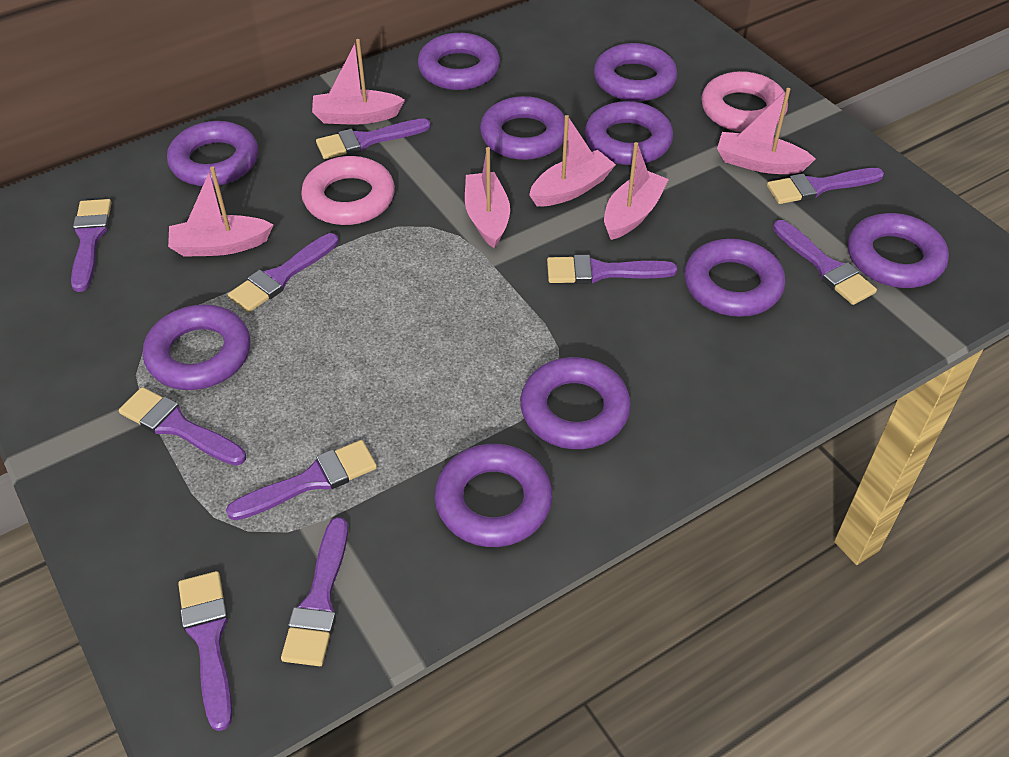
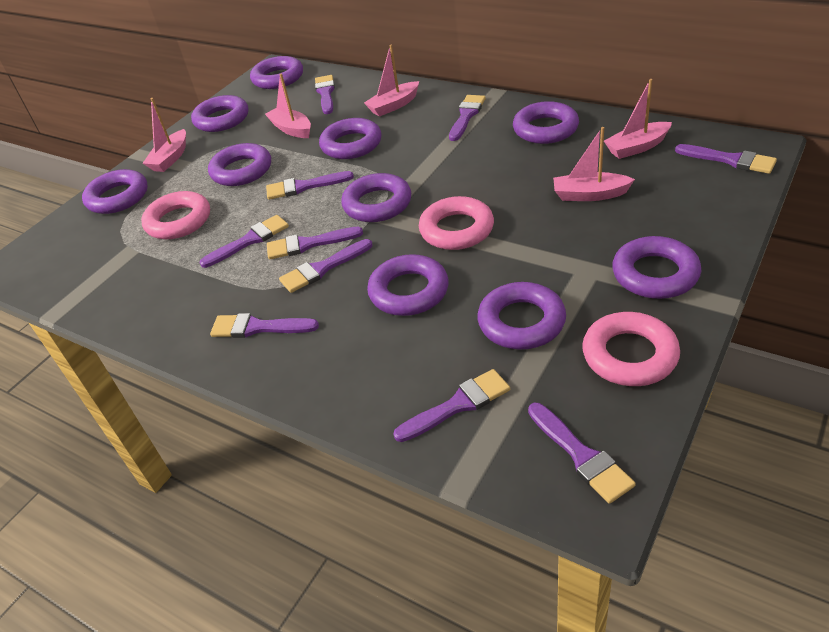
pink boat: [168,166,273,257] [312,39,405,125] [465,147,510,248] [529,115,616,206] [604,142,669,240] [717,88,815,174] = 6 -> [143,98,186,172] [265,73,311,138] [364,45,419,117] [553,127,635,201] [604,79,672,159] = 5
pink ring: [301,156,395,225] [701,71,788,132] = 2 -> [141,191,210,239] [419,196,494,250] [582,312,680,386] = 3

